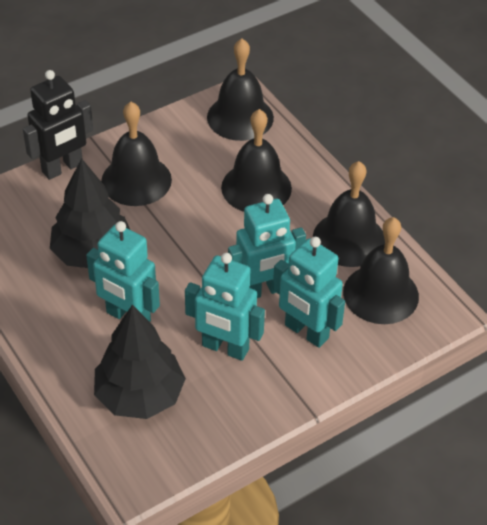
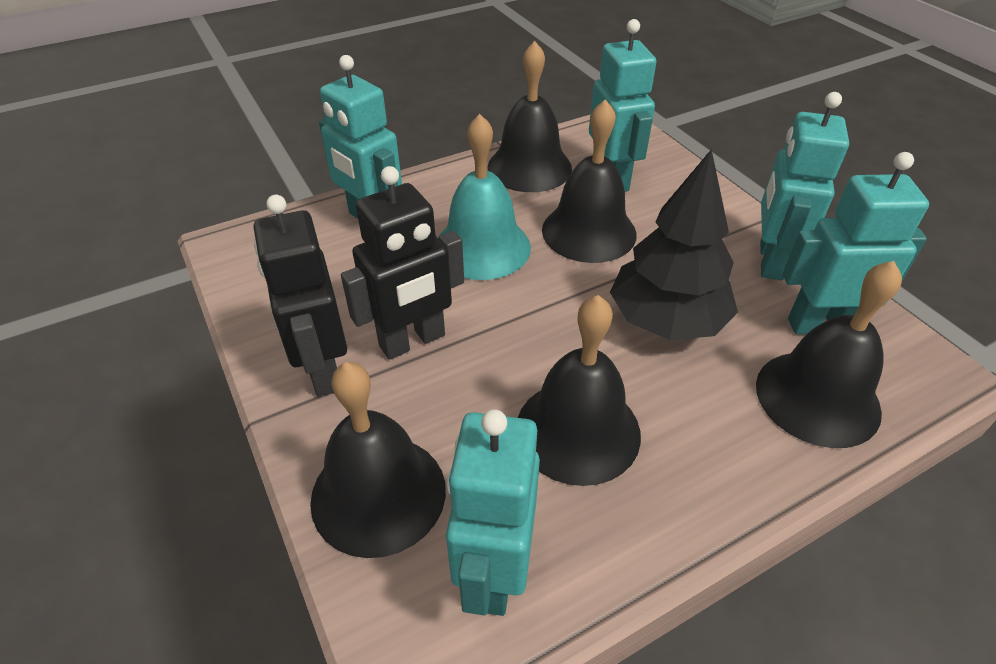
black robot: [23,70,93,180] = 1 -> [254,195,347,396] [341,166,464,360] = 2
black tree: [50,158,130,268] [94,305,186,419] = 2 -> [610,149,738,340] = 1
turquoise bell: none = 0 -> [438,114,531,280] = 1
turquoise robot: [86,221,160,322] [185,253,265,361] [228,194,306,298] [273,237,345,348] = 4 -> [319,55,402,219] [446,409,540,616] [589,19,656,192] [760,92,849,280] [782,152,929,334] = 5

